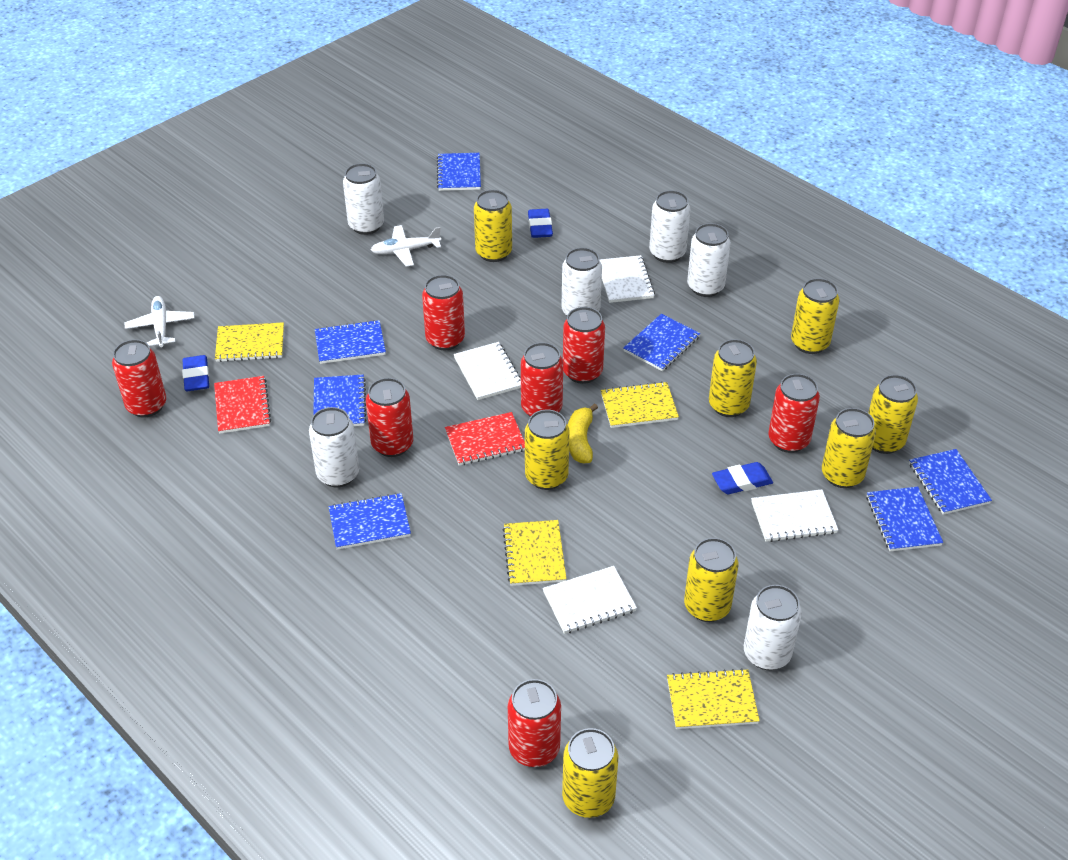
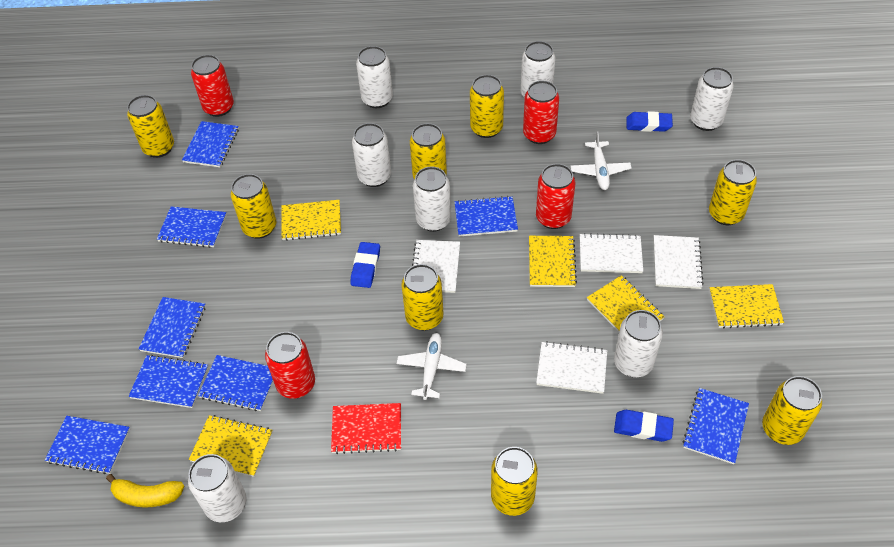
blue notebook: [313,375,367,426] [315,320,386,364] [329,493,411,550] [437,153,481,191] [623,314,700,371] [866,487,943,551] [909,449,992,515] = 7 -> [45,416,130,474] [129,355,208,408] [139,297,206,358] [157,206,226,248] [182,121,239,167] [198,355,273,411] [455,196,518,237] [682,388,749,464] = 8
red can: [112,339,166,418] [366,378,413,457] [422,275,465,350] [508,679,561,767] [521,342,563,417] [563,307,605,384] [768,374,820,453] = 7 -> [191,55,234,117] [265,332,315,399] [523,80,559,144] [536,164,575,229] = 4
red notebook: [214,376,271,434] [445,412,525,466] = 2 -> [331,403,401,454] = 1
white can: [309,407,359,487] [343,163,384,235] [562,248,602,315] [649,190,691,263] [687,223,731,297] [744,585,802,670] = 6 -> [188,454,247,522] [352,123,391,187] [356,46,393,108] [413,166,451,232] [521,41,555,98] [614,310,663,377] [690,67,734,131] = 7
yellow notebook: [215,322,284,362] [502,520,567,586] [601,381,679,428] [667,668,760,729] = 4 -> [189,415,273,477] [281,200,341,241] [529,236,577,287] [587,275,664,332] [709,284,784,328] = 5

